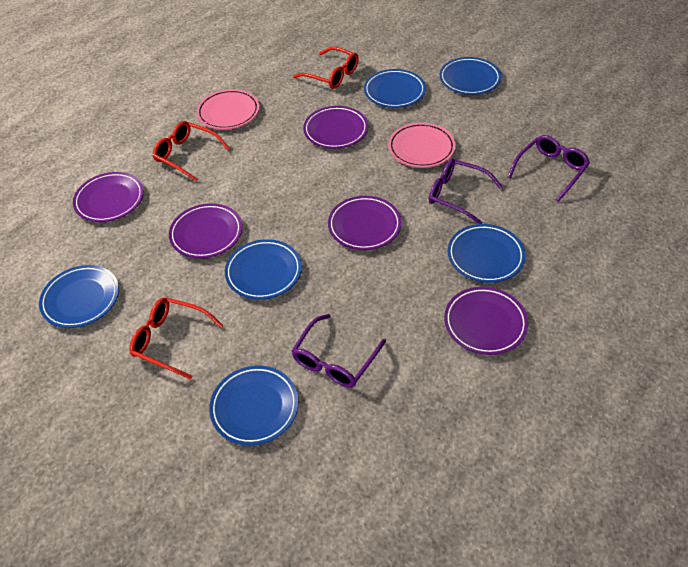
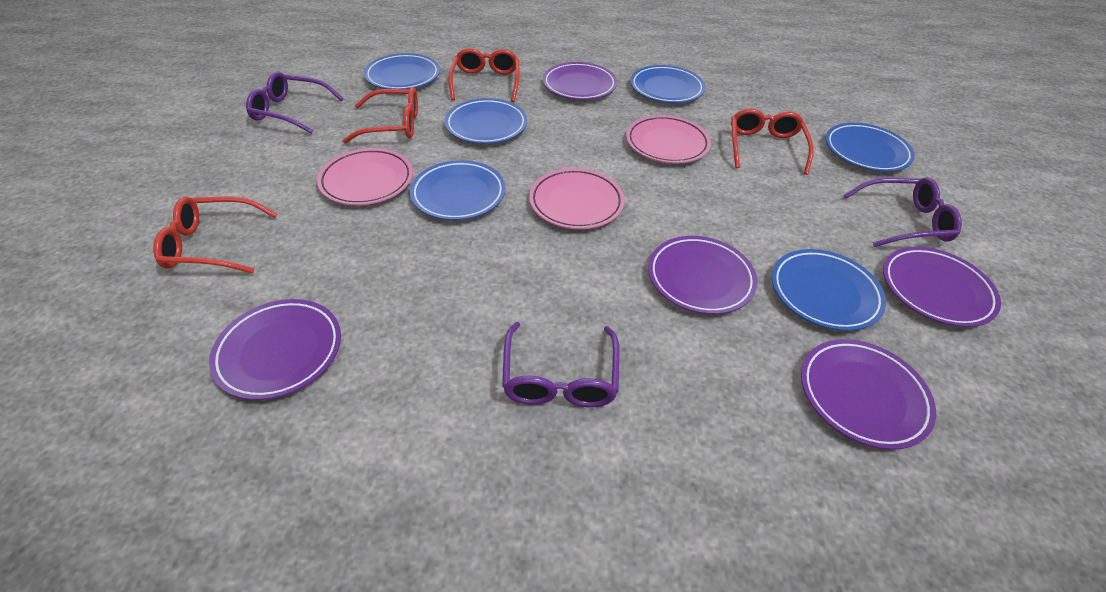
pink plate: [196,89,259,130] [388,123,456,168] = 2 -> [317,148,413,205] [529,168,625,229] [626,115,711,164] = 3
red glasses: [129,297,223,380] [153,121,230,182] [293,47,359,89] = 3 -> [153,196,278,273] [343,87,418,144] [449,48,520,102] [731,108,814,175] = 4

